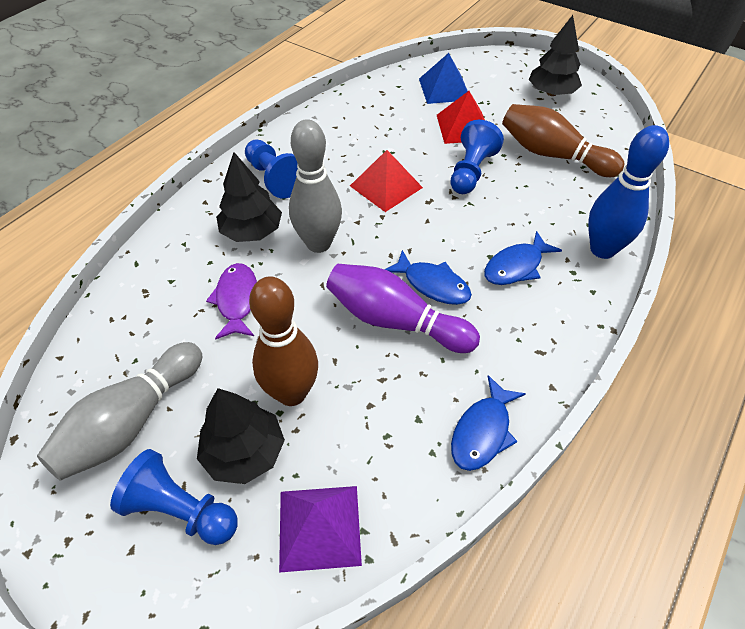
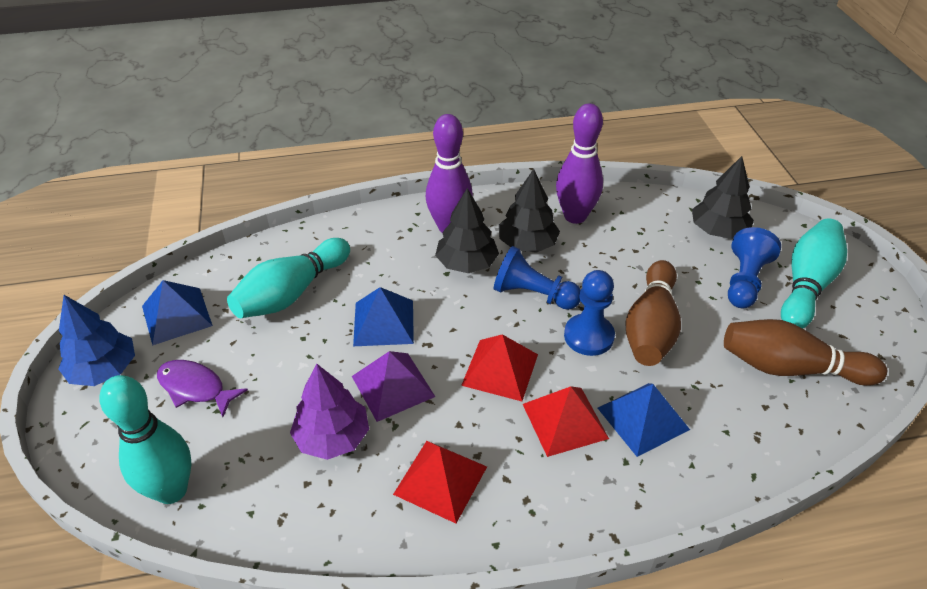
blue bowling pin: [588,125,669,259] = 1 -> none = 0
blue fish: [385,250,472,305] [451,375,526,471] [484,231,562,285] = 3 -> none = 0
blue pyramid: [419,53,468,104] = 1 -> [142,280,213,346] [353,287,414,346] [598,383,690,457] = 3
blue tree: none = 0 -> [58,295,135,386] = 1
grey bowling pin: [37,342,202,480] [289,119,342,253] = 2 -> none = 0
purple bowling pin: [326,264,480,353] = 1 -> [426,114,473,233] [556,103,603,224] = 2
purple tree: none = 0 -> [290,364,369,460] = 1
red pyramid: [350,150,423,212] [437,91,485,144] = 2 -> [393,441,487,523] [461,334,538,401] [523,386,609,457] = 3
turquoise bowling pin: none = 0 -> [99,375,191,504] [227,238,350,318] [781,218,847,329] = 3

